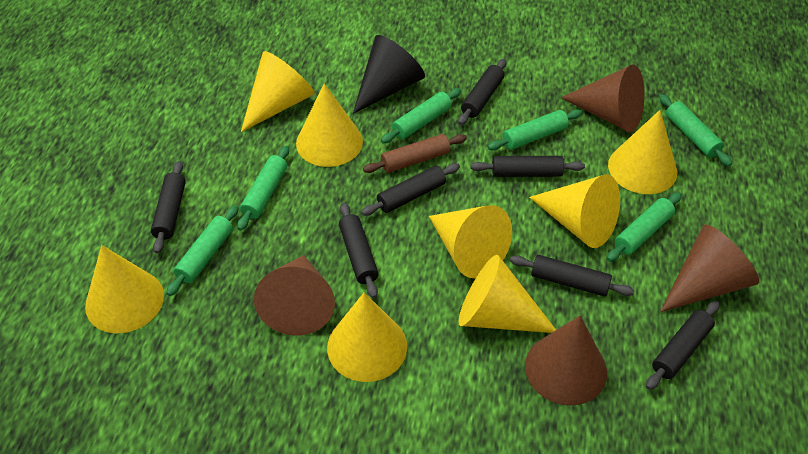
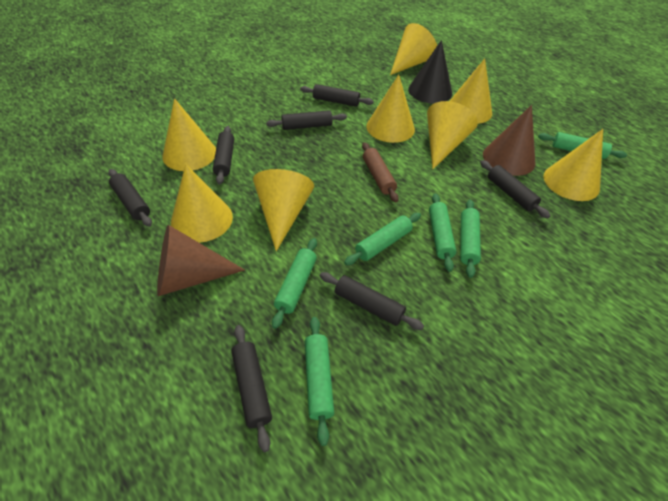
brown cone: [254,255,335,335] [525,315,607,406] [561,64,645,132] [660,224,759,312] = 4 -> [157,225,245,296] [483,105,535,176] = 2

